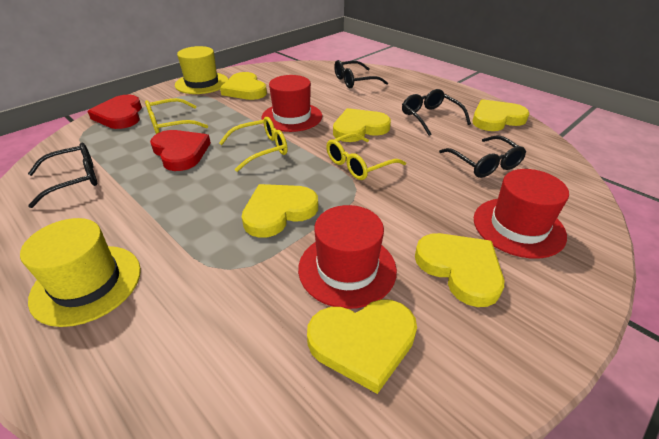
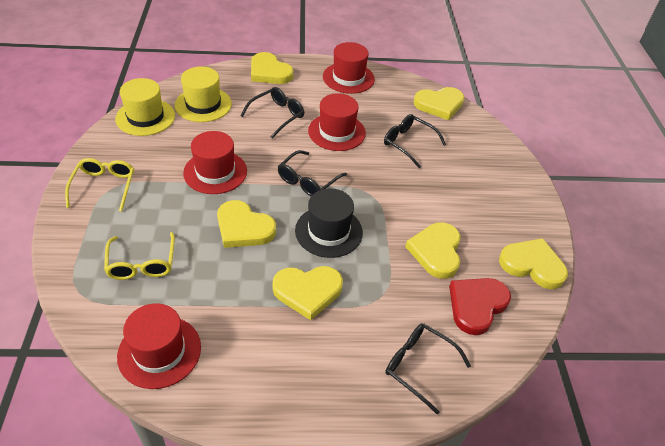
black hat: none = 0 -> [295,188,363,258] = 1
red hat: [262,75,322,132] [298,205,397,309] [474,169,569,259] = 3 -> [117,303,201,389] [183,131,247,194] [308,93,366,151] [323,42,375,94] = 4
red heart: [87,95,142,129] [150,130,211,171] = 2 -> [449,278,511,335] = 1
yellow glasses: [145,98,208,134] [219,117,288,172] [326,133,406,180] = 3 -> [65,158,134,212] [104,232,175,280] = 2

